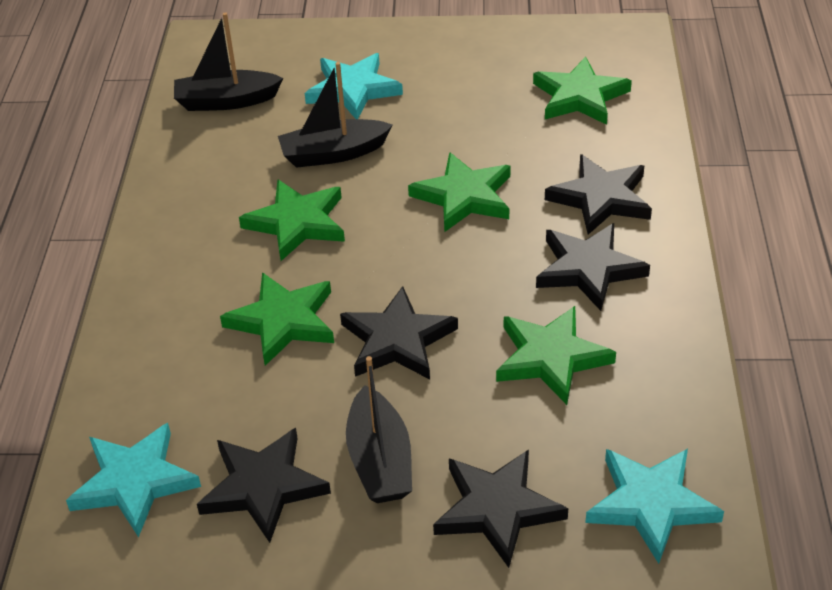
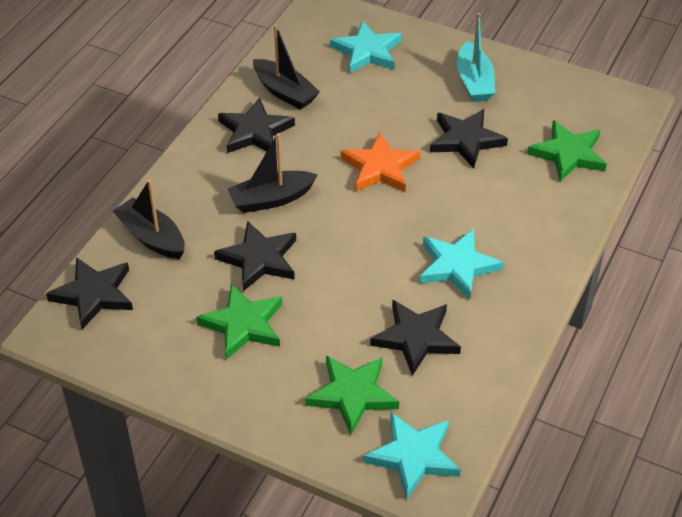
green star: [220,272,334,366] [239,180,345,261] [408,152,510,232] [496,306,616,405] [533,56,632,125] = 5 -> [196,283,282,360] [305,355,399,435] [527,120,607,182] = 3
orange star: none = 0 -> [341,132,420,192] = 1
turquoise boat: none = 0 -> [457,13,495,102] = 1

